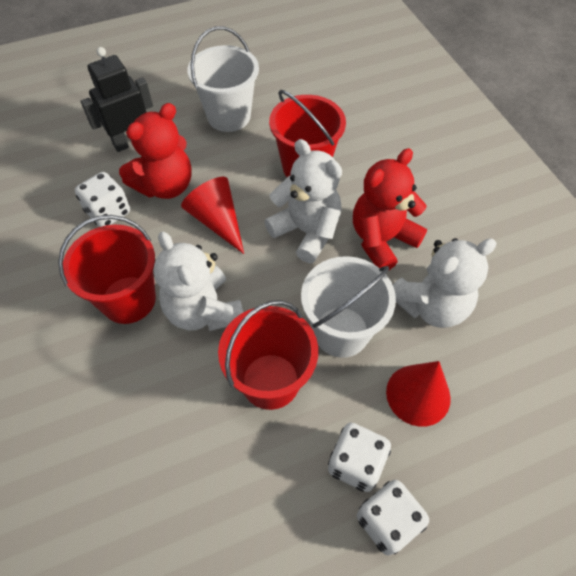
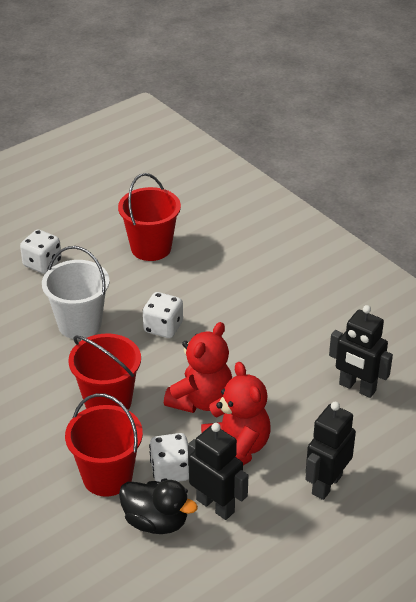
black duck: none = 0 -> [119,480,198,534] = 1
black robot: [81,47,153,152] = 1 -> [188,423,248,520] [306,402,356,500] [329,305,393,398] = 3
red cone: [181,177,244,254] [386,361,451,427] = 2 -> none = 0
white bucket: [187,26,259,132] [301,256,396,358] = 2 -> [42,246,110,339] = 1
white teddy bear: [154,231,243,331] [264,139,342,263] [393,238,497,328] = 3 -> none = 0

